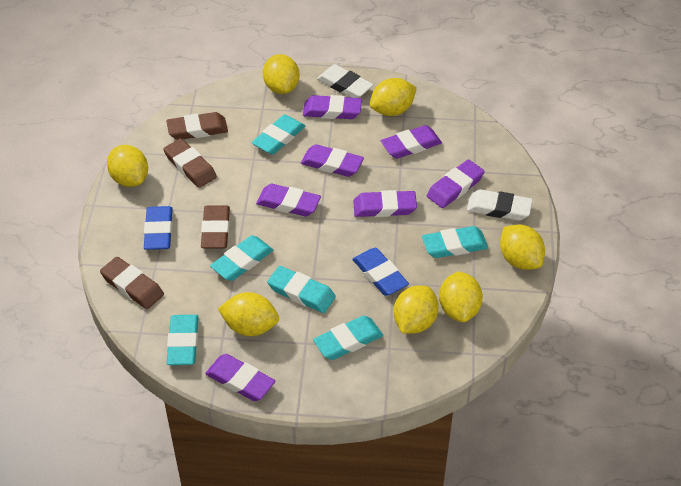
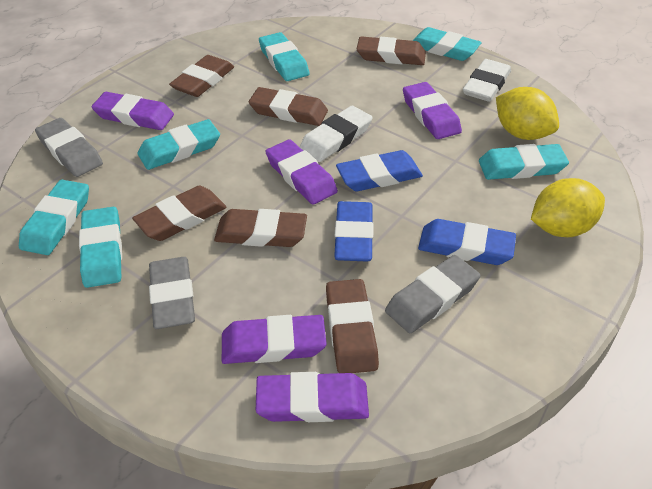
blue eraser: [144,206,173,250] [352,248,409,296] = 2 -> [334,201,373,262] [336,150,423,191] [418,219,516,265] = 3
brown eraser: [100,257,164,309] [163,139,217,188] [166,112,228,140] [201,205,230,249] = 4 -> [132,185,227,241] [169,55,234,97] [214,209,307,247] [249,87,328,126] [326,279,379,373] [357,36,426,65] = 6
grey eraser: none = 0 -> [35,118,103,177] [149,257,195,329] [385,255,481,333] = 3
purple eraser: [205,354,275,401] [256,184,321,217] [301,144,364,177] [303,95,362,119] [353,190,417,217] [381,125,442,159] [427,160,485,208] = 7 -> [92,92,174,130] [222,315,327,364] [256,372,369,422] [266,140,338,205] [403,82,462,139] = 5
yellow lemon: [107,145,148,187] [218,292,279,336] [263,54,299,94] [370,78,417,116] [394,285,439,334] [439,271,483,322] [500,224,545,270] = 7 -> [496,87,559,140] [531,178,605,237] = 2

